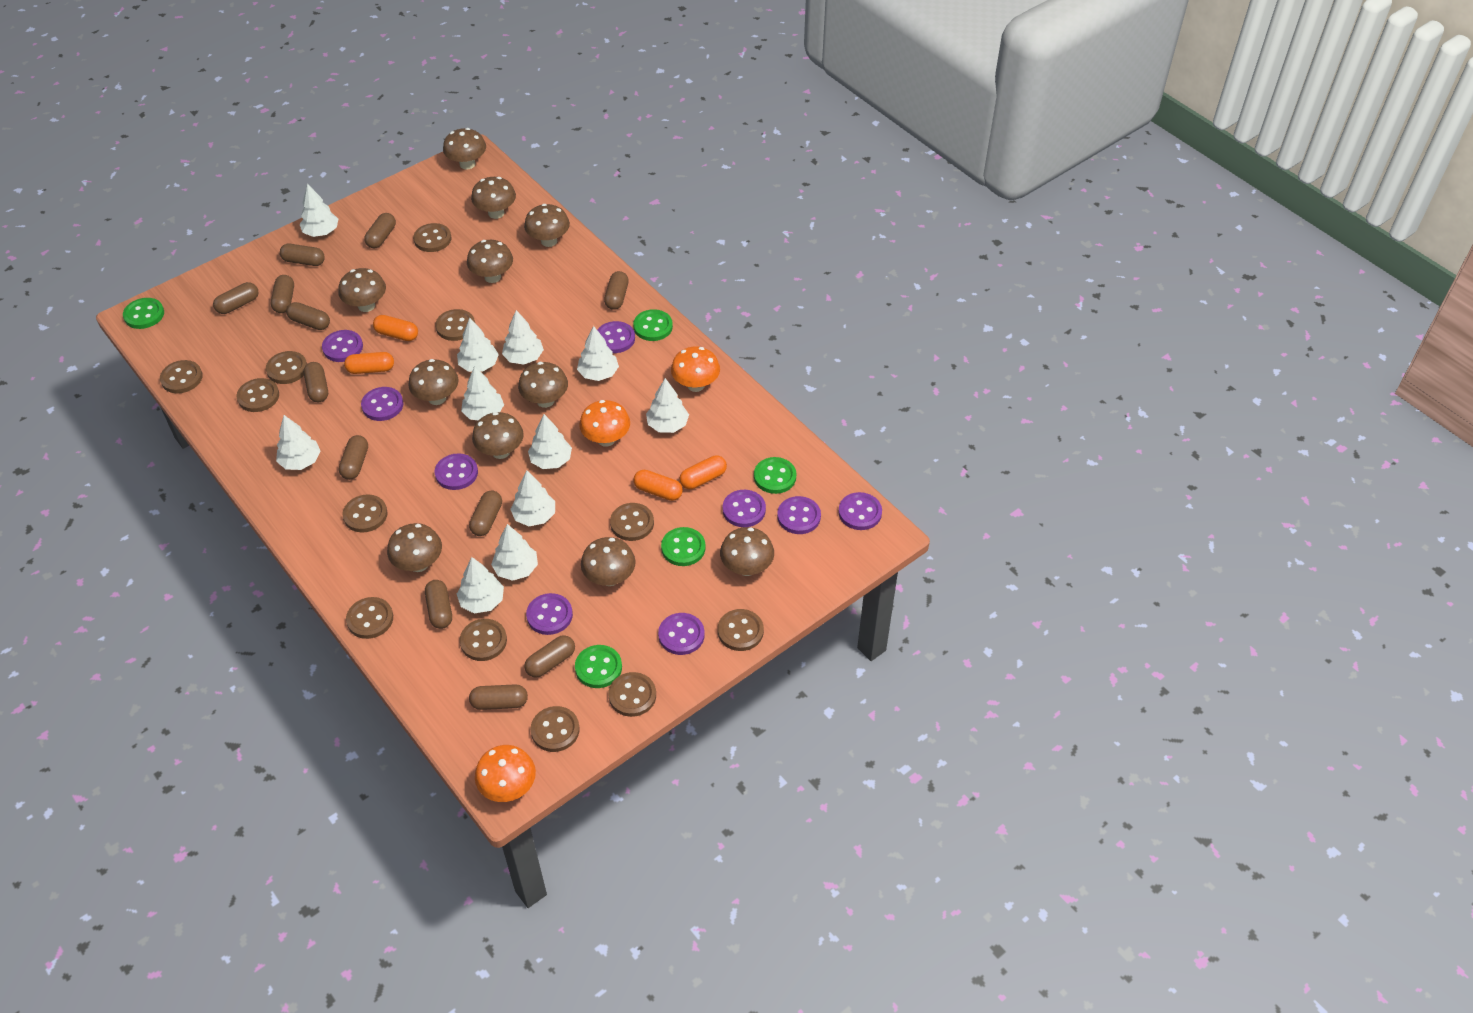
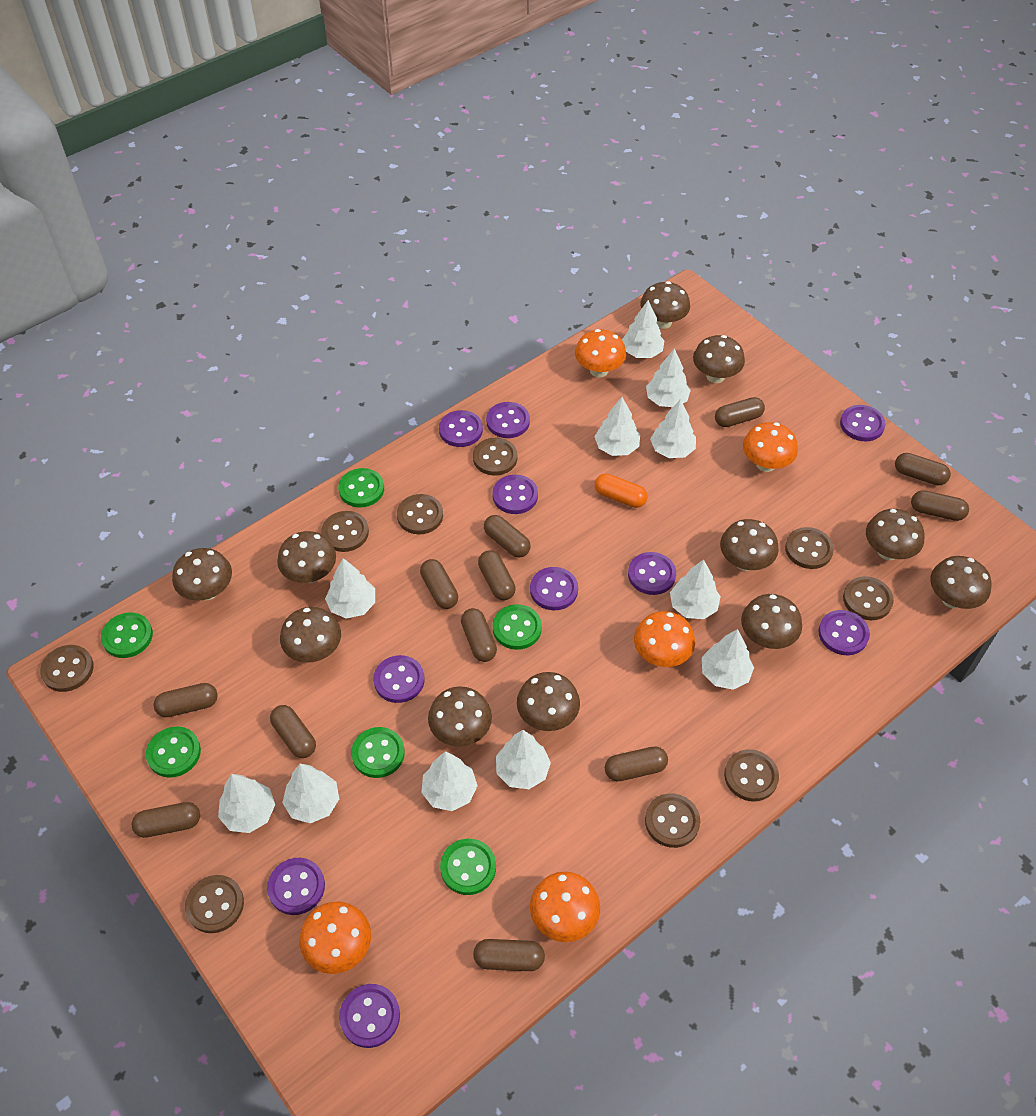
brown button: [160,360,203,393] [236,378,279,412] [266,351,307,384] [342,495,388,532] [346,597,393,639] [413,223,451,252] [435,309,475,341] [460,619,507,661] [530,706,580,752] [608,672,656,717] [610,503,654,541] [718,609,764,651] = 12 -> [40,645,94,692] [185,875,244,933] [321,511,369,552] [397,494,443,534] [473,438,517,476] [645,793,700,848] [724,749,779,801] [785,527,834,569] [843,576,894,620] = 9
green button: [123,298,164,329] [575,645,622,688] [633,309,673,341] [661,527,706,566] [754,457,796,494] = 5 -> [101,612,153,658] [146,727,201,778] [338,468,384,507] [351,727,405,778] [440,839,496,895] [493,604,542,650] = 6
orange capsule: [344,352,394,374] [373,315,418,341] [634,470,683,501] [679,456,727,489] = 4 -> [595,474,648,508] = 1
orange mushroom: [475,745,536,802] [579,400,630,447] [671,346,720,392] = 3 -> [299,902,371,974] [530,872,600,942] [575,329,626,377] [634,611,695,667] [743,422,798,472] = 5
purple button: [322,330,363,362] [361,387,403,421] [435,453,478,490] [526,593,573,635] [598,321,635,353] [658,613,705,655] [723,490,766,527] [777,496,821,534] [838,492,882,530] = 9 -> [267,858,325,915] [339,984,400,1048] [373,655,425,703] [439,410,483,447] [486,402,530,438] [492,475,538,514] [530,567,578,610] [628,552,676,595] [818,610,870,655] [840,405,886,441] = 10

